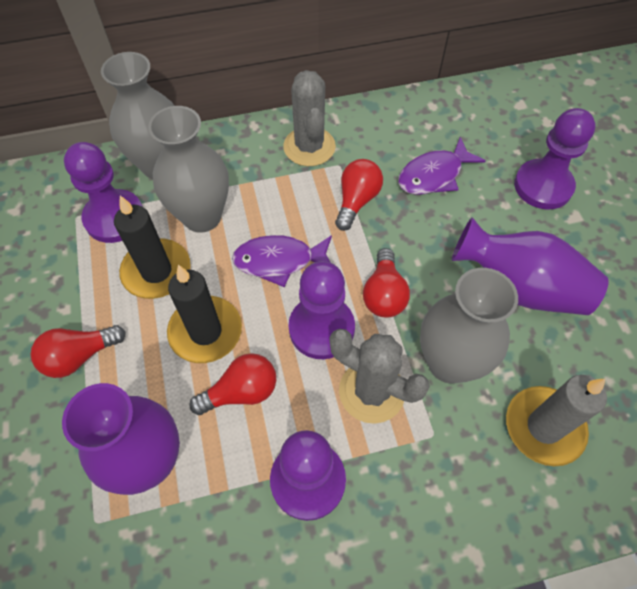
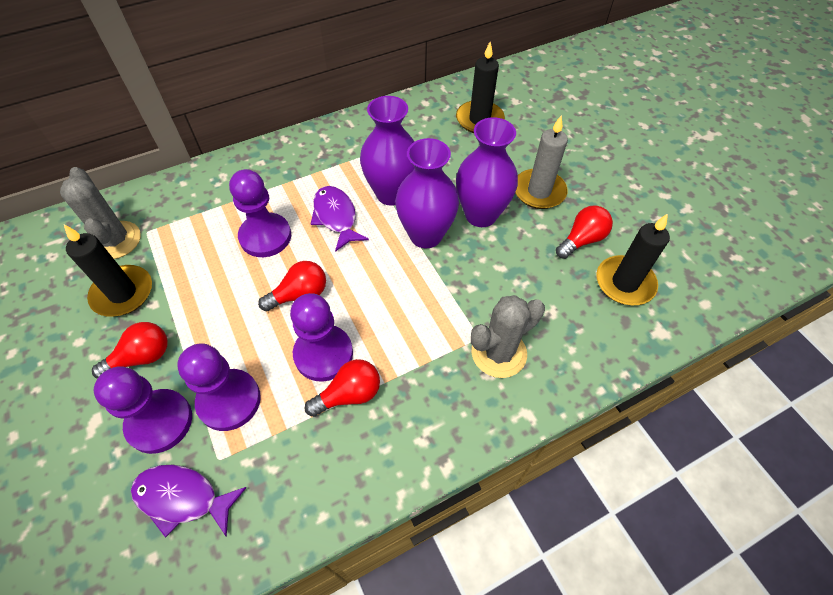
black candle: [114,196,190,299] [167,265,242,363] = 2 -> [64,225,152,317] [456,42,505,133] [596,213,670,306] = 3
grey vase: [101,52,174,179] [148,106,229,233] [420,268,518,384] = 3 -> none = 0
purple vase: [62,383,180,495] [452,217,609,315] = 2 -> [360,96,415,206] [395,138,459,248] [456,117,518,227] = 3

